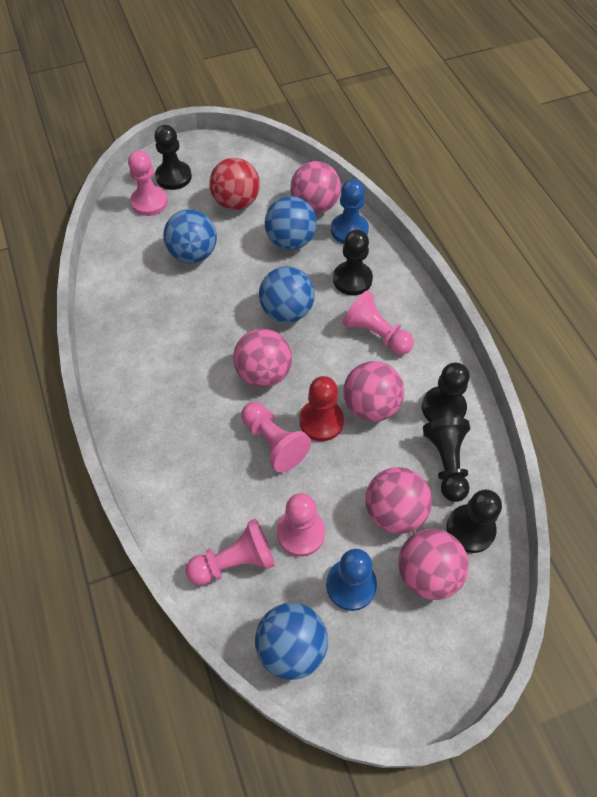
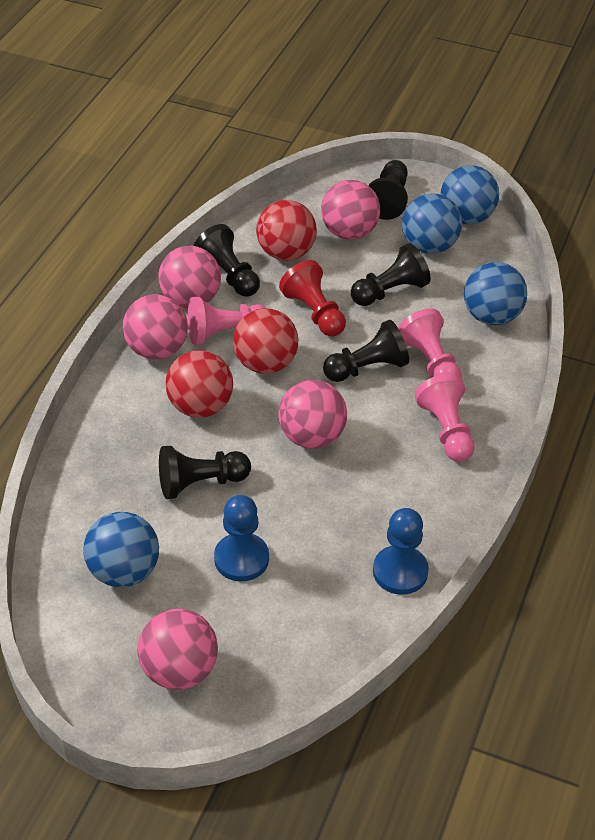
pink pawn: [128,150,168,216] [185,519,275,585] [241,402,311,472] [277,493,325,557] [342,290,414,355] = 5 -> [188,297,266,345] [398,308,462,377] [415,374,475,462] = 3
red ball: [209,158,260,210] = 1 -> [165,350,233,418] [233,308,298,374] [256,200,317,261] = 3

